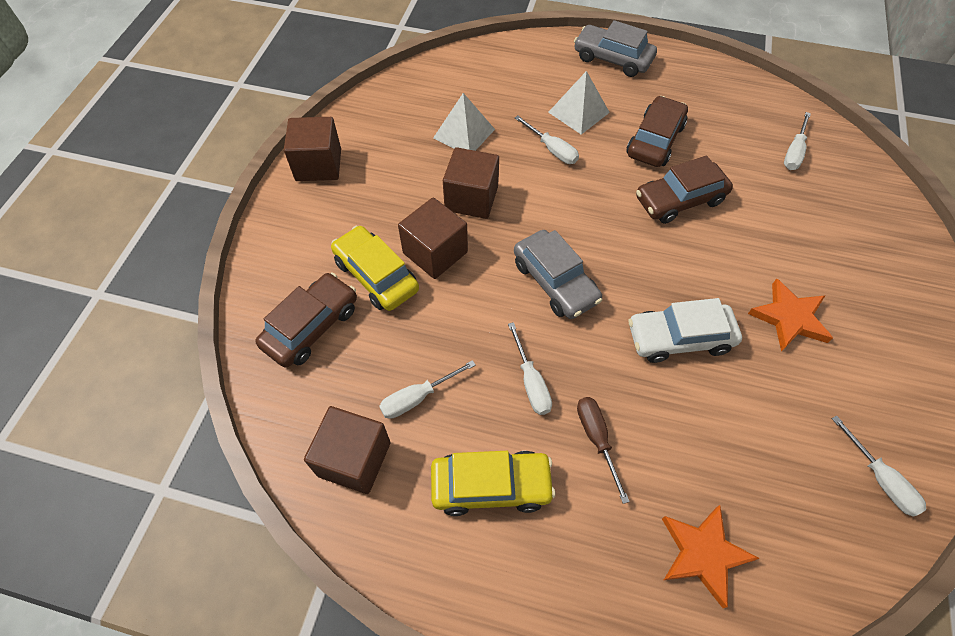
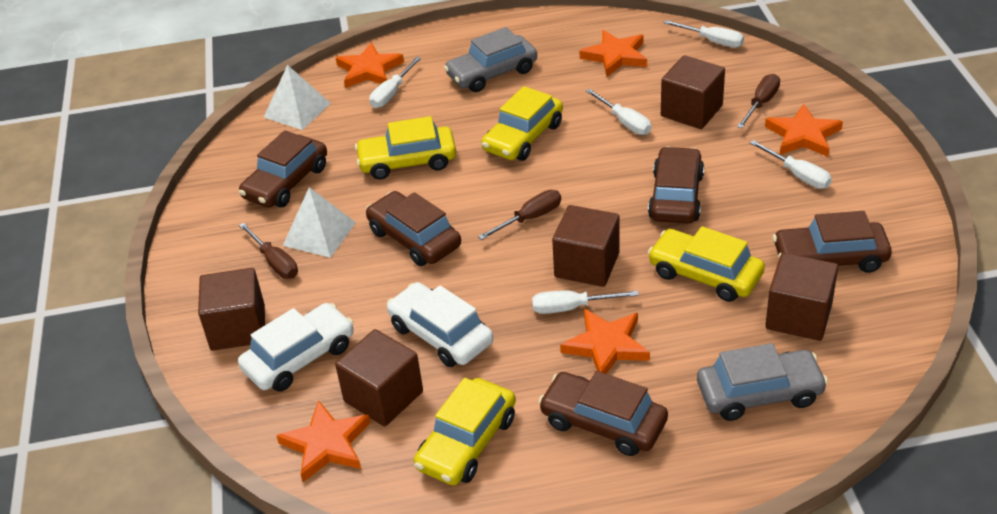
brown car: [255,273,357,368] [626,96,688,167] [636,155,733,224] = 3 -> [239,130,327,208] [366,191,461,266] [538,371,668,456] [648,146,704,223] [773,211,892,273] = 5
brown cube: [284,117,341,181] [304,406,391,494] [398,197,468,279] [443,147,499,219] = 4 -> [198,268,265,351] [335,329,423,427] [552,205,619,287] [661,55,725,129] [765,253,838,341] = 5
brown screwdriver: [577,397,630,504] = 1 -> [239,223,298,279] [478,190,561,240] [737,74,780,128] = 3
orange star: [662,505,760,608] [748,279,833,351] = 2 -> [276,400,371,482] [336,42,404,88] [560,309,650,374] [580,30,647,77] [765,104,843,157] = 5
white car: [628,298,742,363] = 1 -> [238,303,354,392] [387,282,493,367] = 2
yellow car: [331,226,419,311] [431,451,556,516] = 2 -> [355,116,456,180] [414,378,516,485] [482,86,563,161] [648,226,765,302] = 4

